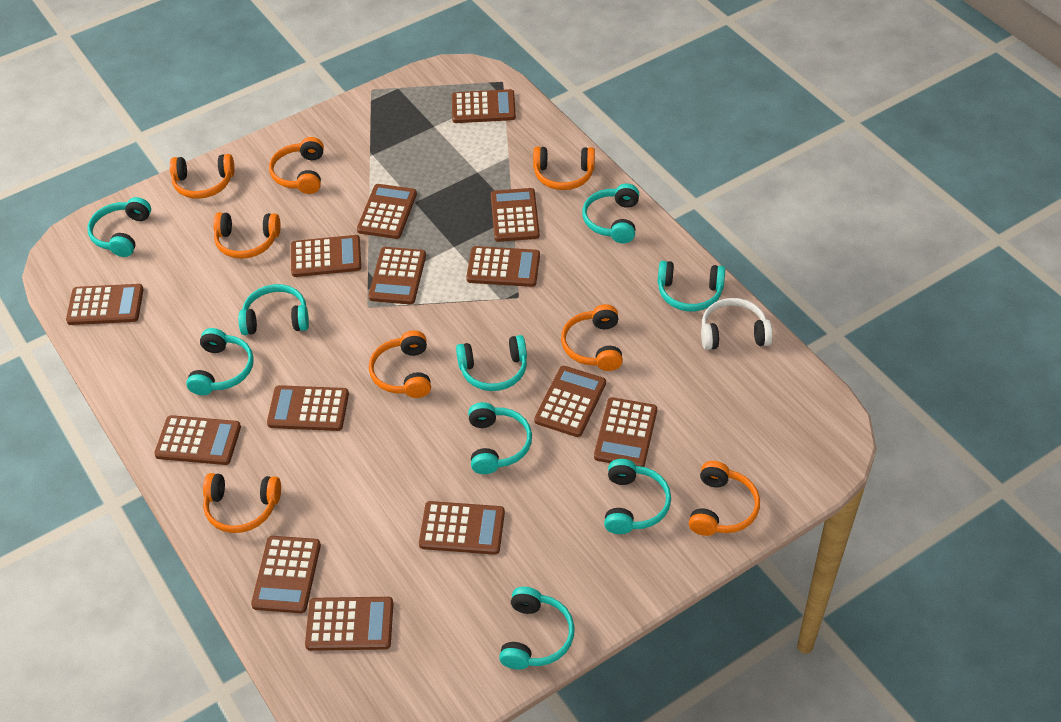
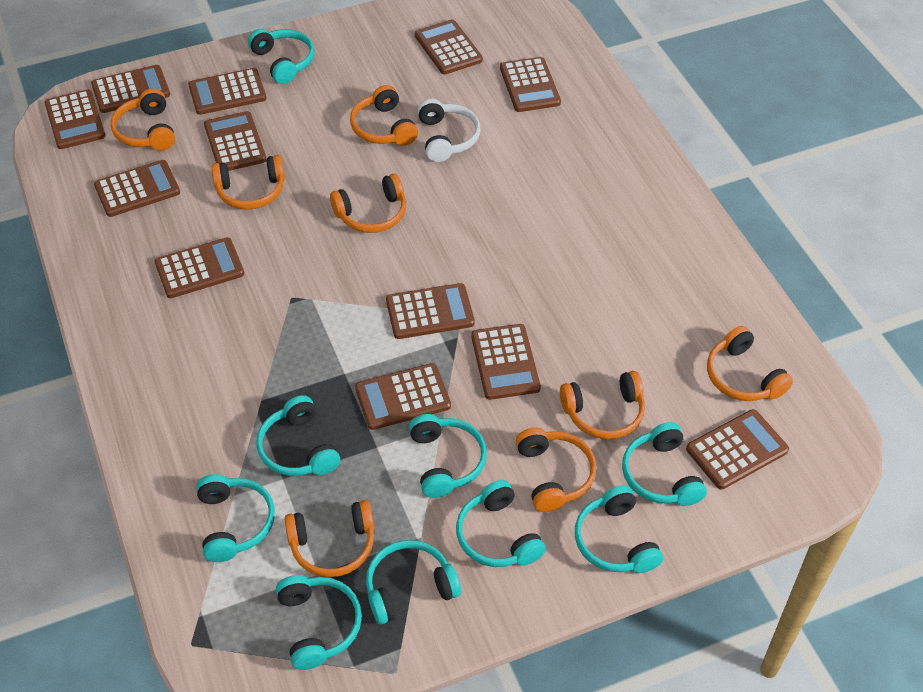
brown calculator: [66,284,144,325] [154,415,241,465] [251,536,321,613] [267,385,349,431] [291,235,361,277] [305,597,393,651] [357,184,417,239] [368,247,426,304] [419,501,505,555] [452,89,516,123] [466,246,540,287] [491,188,540,242] [534,366,606,437] [594,397,657,467] = 14 -> [44,89,106,149] [91,65,170,113] [94,160,180,217] [155,237,244,298] [188,68,266,115] [204,111,267,171] [355,363,451,430] [386,283,475,339] [415,19,483,74] [471,324,541,400] [500,57,561,112] [686,409,789,489] = 12

